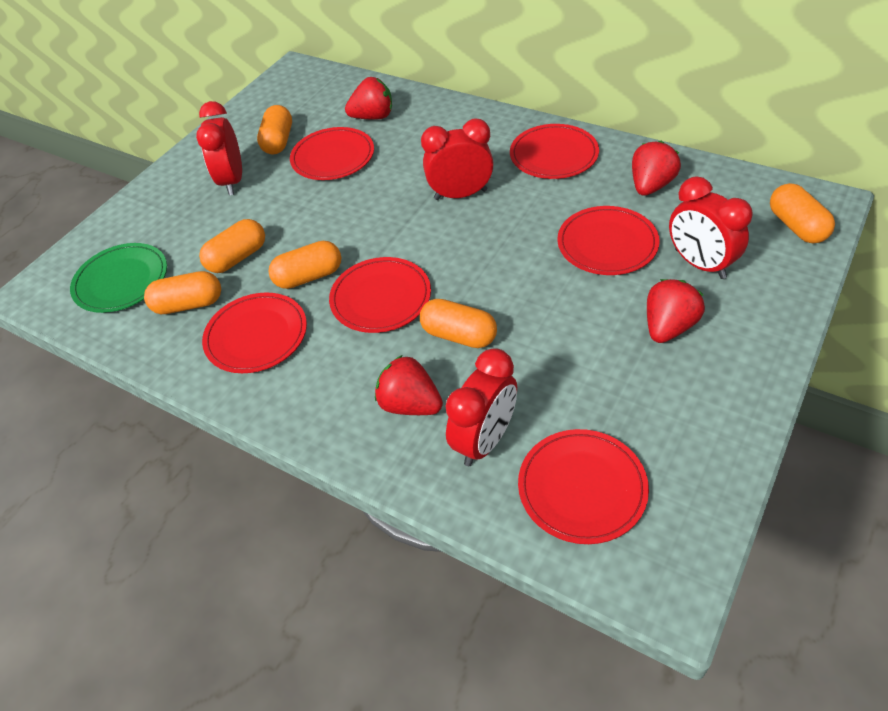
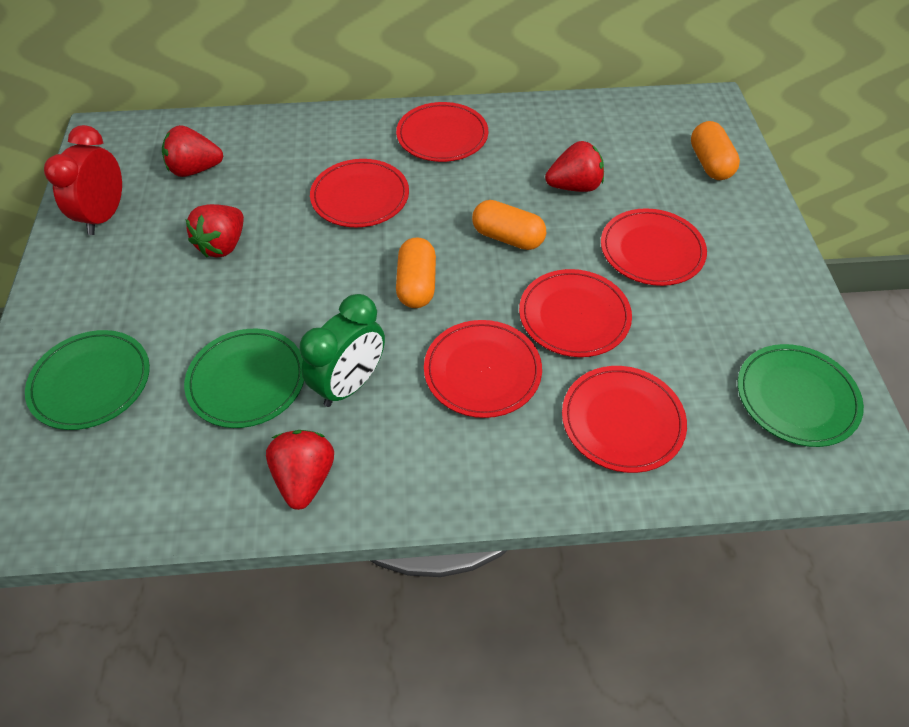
green clock: none = 0 -> [299,294,385,407] = 1
green plate: [70,243,167,313] = 1 -> [25,330,150,430] [184,329,304,428] [738,344,864,447] = 3
orange capsule: [144,271,221,314] [199,219,265,273] [257,105,292,154] [269,241,341,289] [420,299,497,348] [770,183,835,243] = 6 -> [396,237,436,308] [472,200,546,250] [691,121,740,180] = 3
red clock: [196,101,242,195] [421,119,494,200] [446,348,517,466] [669,176,753,279] = 4 -> [44,125,122,235] = 1

